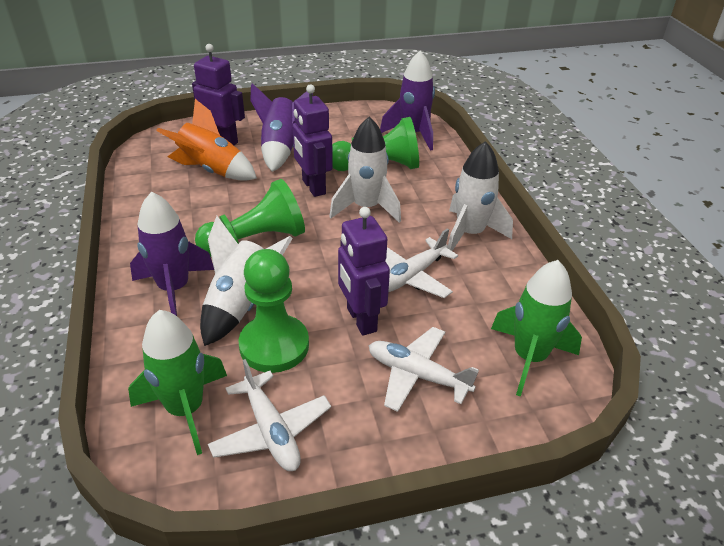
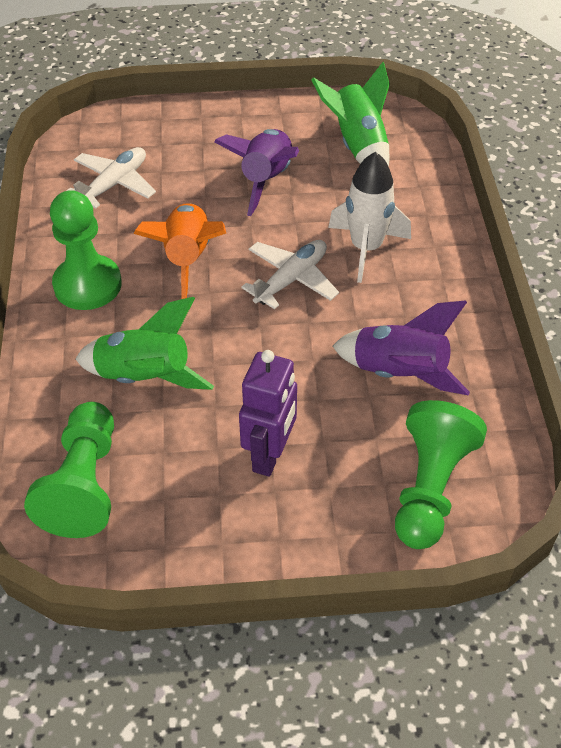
purple robot: [192,44,245,145] [292,84,333,197] [338,207,390,336] = 3 -> [239,350,297,477] = 1
purple rocket: [130,192,214,316] [250,83,313,172] [380,51,435,151] = 3 -> [214,129,299,216] [333,300,470,396] = 2
white plane: [208,359,331,471] [369,327,479,412] [385,228,458,298] = 3 -> [66,147,156,209] [241,240,339,309] = 2
white rocket: [200,216,293,346] [329,117,401,223] [448,141,513,251] = 3 -> [328,152,411,283] = 1

